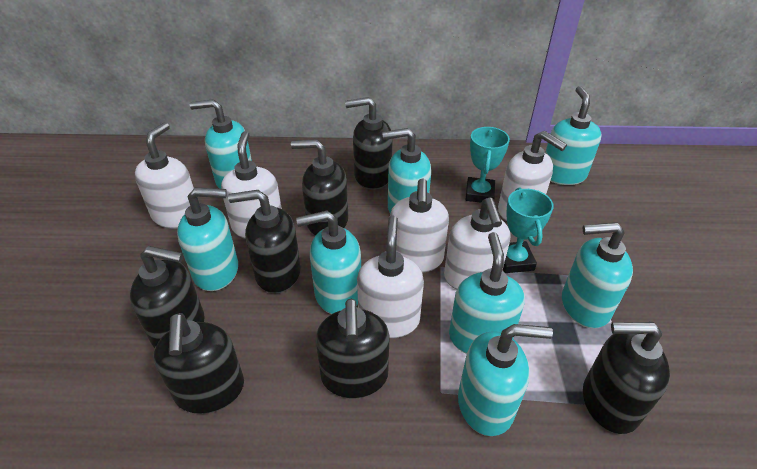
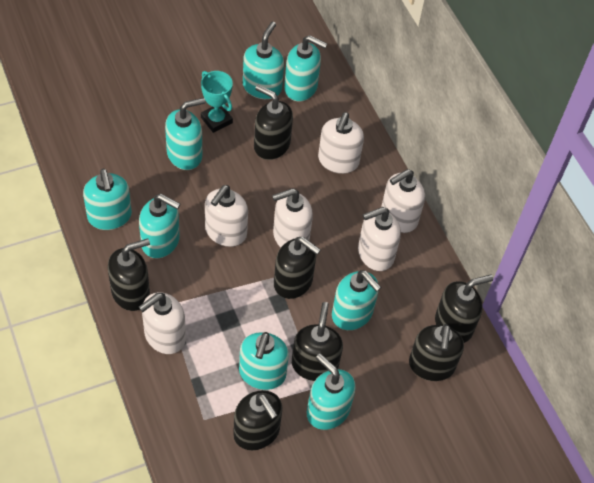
turquoise trophy: [466,127,510,203] [503,187,554,273] = 2 -> [201,71,233,133] = 1

